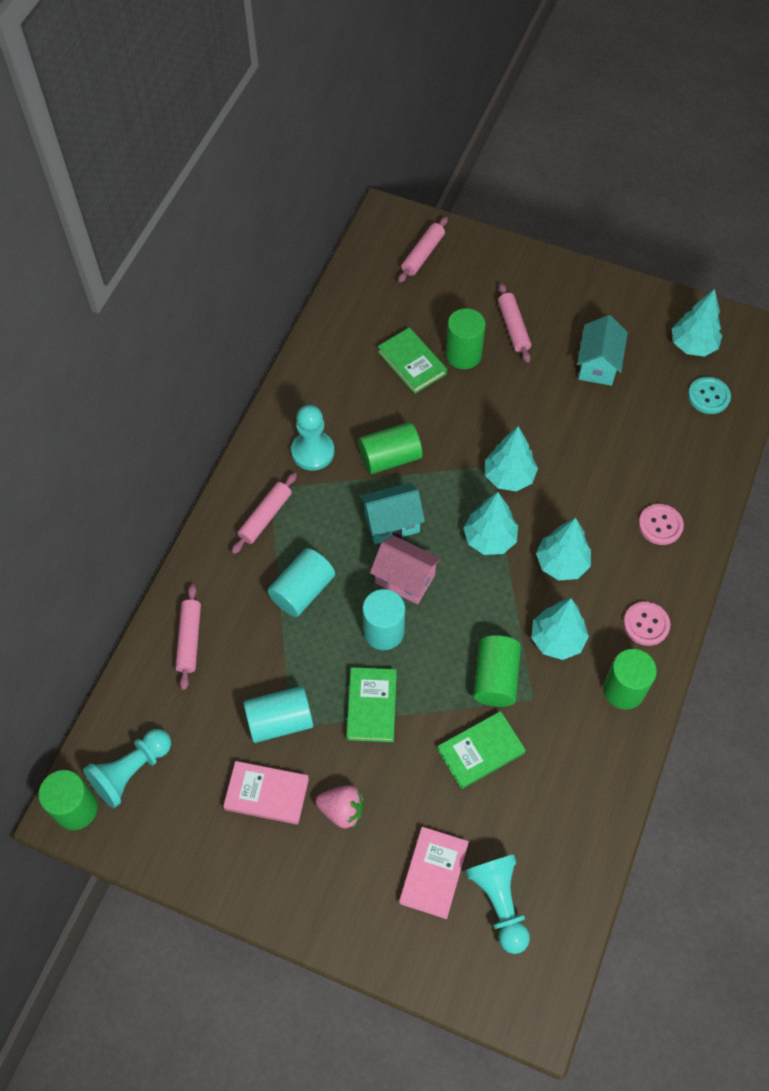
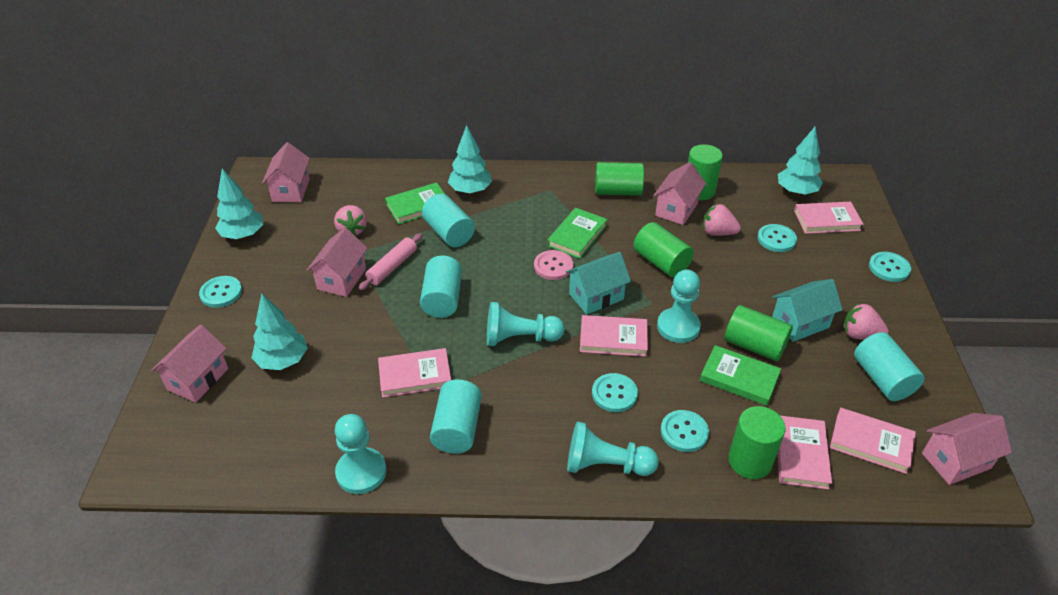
pink book: [223,761,309,825] [399,827,469,919] = 2 -> [378,348,451,398] [580,315,648,357] [777,416,832,489] [794,202,864,234] [830,408,916,474] = 5
pink button: [623,602,670,646] [639,504,684,545] = 2 -> [534,250,573,280] = 1
pink house: [370,535,441,604] = 1 -> [151,325,228,403] [262,142,310,202] [307,228,368,297] [653,162,706,225] [922,413,1012,485] = 5
pink rolling pin: [175,584,201,690] [232,473,297,554] [398,217,448,283] [498,283,531,363] = 4 -> [359,233,423,291] = 1
pink strawberry: [315,785,364,829] = 1 -> [334,205,367,236] [703,204,741,236] [843,303,889,339] = 3
turquoise button: [688,377,731,414] = 1 -> [199,276,242,308] [592,373,638,412] [661,410,709,452] [758,224,797,252] [869,252,911,282] = 5
turquoise cylinder: [243,686,313,743] [268,548,335,617] [362,589,405,650] = 3 -> [420,256,462,318] [422,194,475,247] [430,379,482,454] [854,332,925,401] = 4
turquoise pawn: [83,729,171,808] [291,405,334,471] [465,854,530,954] = 3 -> [335,414,387,494] [487,302,565,346] [567,421,659,476] [657,269,701,343] = 4
turquoise tree: [464,492,518,555] [485,426,538,492] [531,598,589,660] [536,518,591,580] [672,289,722,357] = 5 -> [215,169,263,239] [252,293,308,370] [448,125,492,194] [778,127,823,195] = 4

